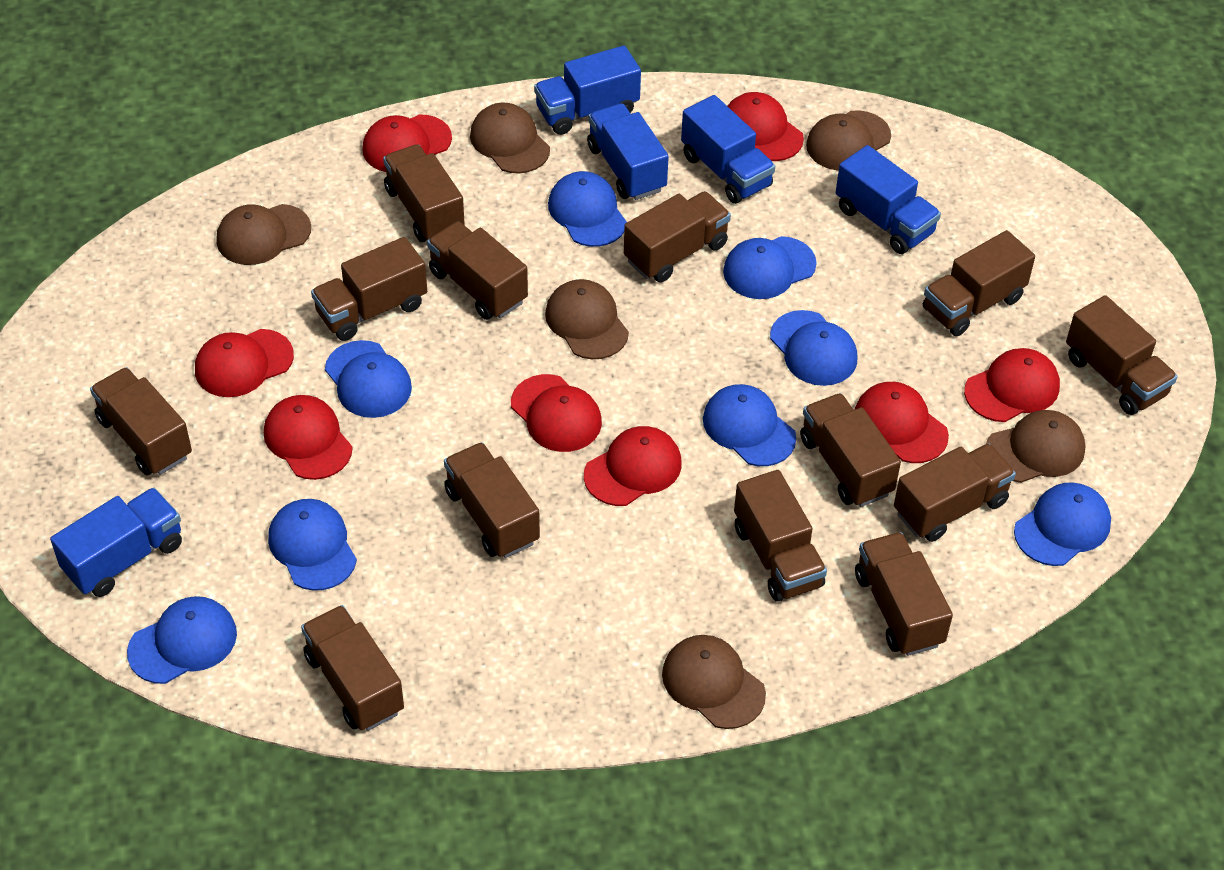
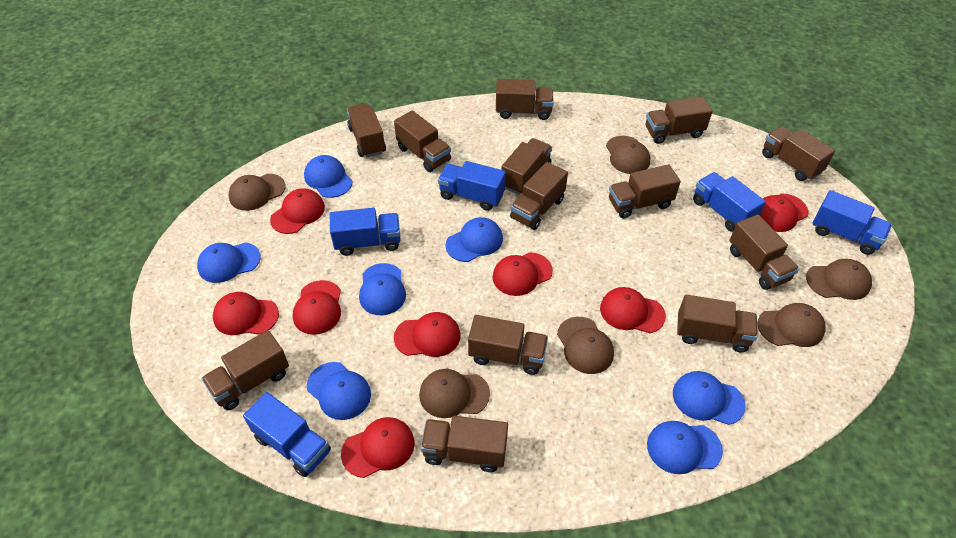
blue cap: [127,596,237,684] [268,499,357,591] [325,340,412,418] [548,171,627,247] [703,384,796,466] [723,236,817,299] [770,310,857,386] [1014,483,1111,566] = 8 -> [197,242,261,283] [304,155,353,198] [307,362,371,420] [359,263,406,315] [445,217,503,262] [647,421,723,474] [673,371,746,425] = 7

